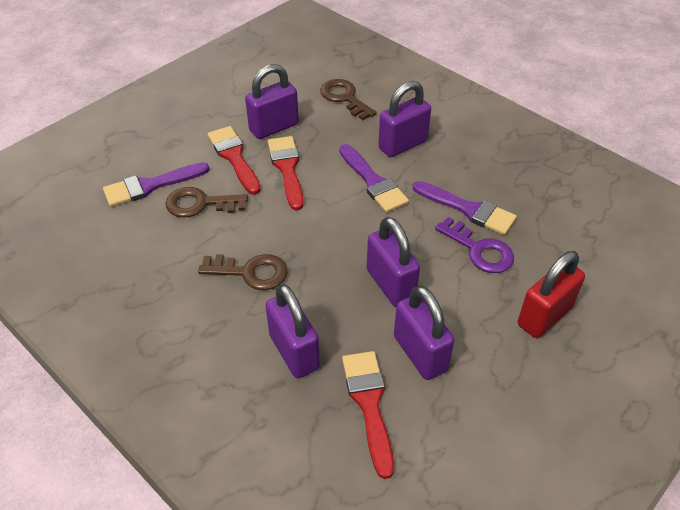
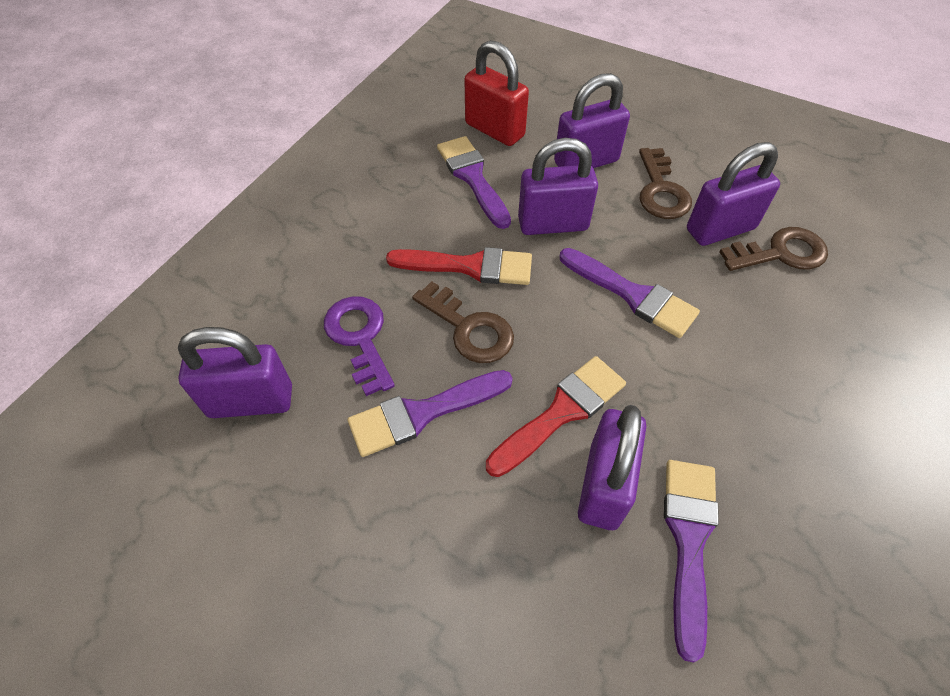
purple brush: [103,162,209,207] [339,144,409,213] [413,181,517,235] = 3 -> [348,370,513,457] [437,136,511,229] [560,248,700,338] [664,460,719,663] = 4
red brush: [208,126,261,195] [268,136,304,210] [342,351,394,479] = 3 -> [386,247,532,285] [486,356,626,477] = 2

